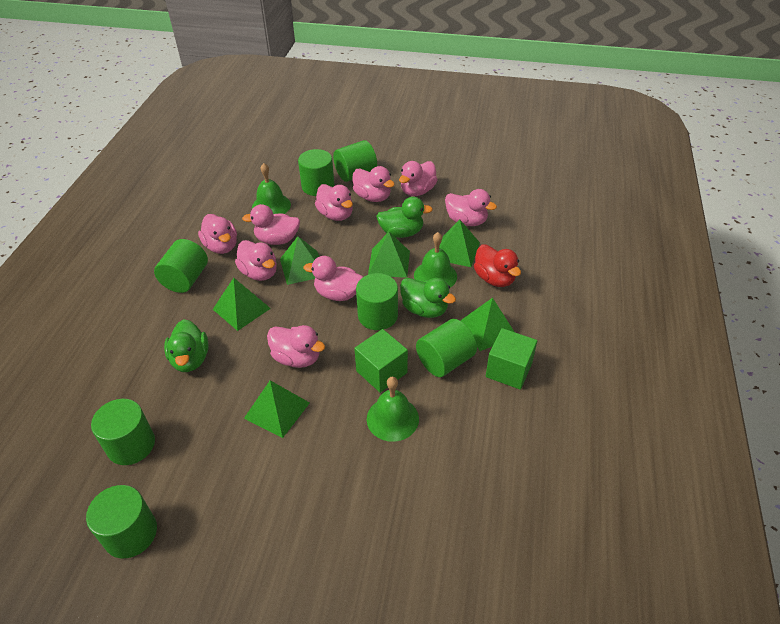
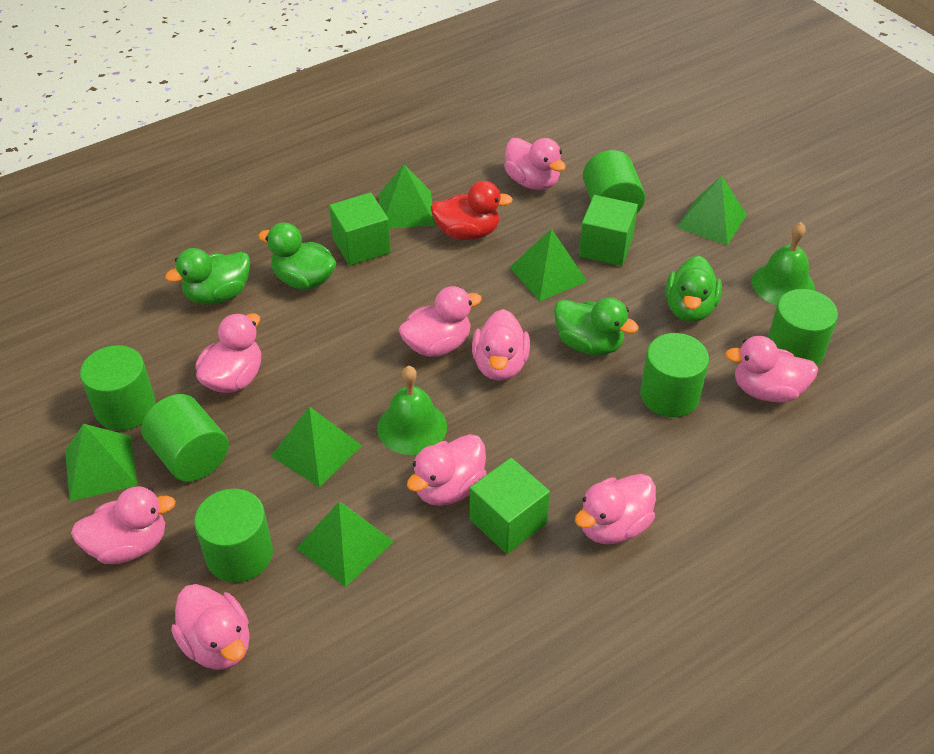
green bell: [252,163,291,214] [367,377,419,442] [414,232,457,288] = 3 -> [377,366,447,455] [752,222,815,305] = 2
green cube: [354,329,408,393] [486,328,537,390] = 2 -> [329,193,391,266] [470,458,550,554] [579,195,638,266] = 3
green cylinder: [86,485,157,558] [91,399,155,465] [154,239,208,293] [298,149,334,196] [333,140,377,182] [356,273,398,330] [416,319,477,377] = 7 -> [80,345,156,430] [141,394,229,482] [194,489,273,583] [583,150,645,213] [640,333,709,417] [768,289,838,366] = 6
green duck: [164,319,209,372] [376,197,433,238] [400,278,456,318] = 3 -> [165,248,250,305] [258,223,336,290] [554,298,639,356] [665,256,722,322] = 4

